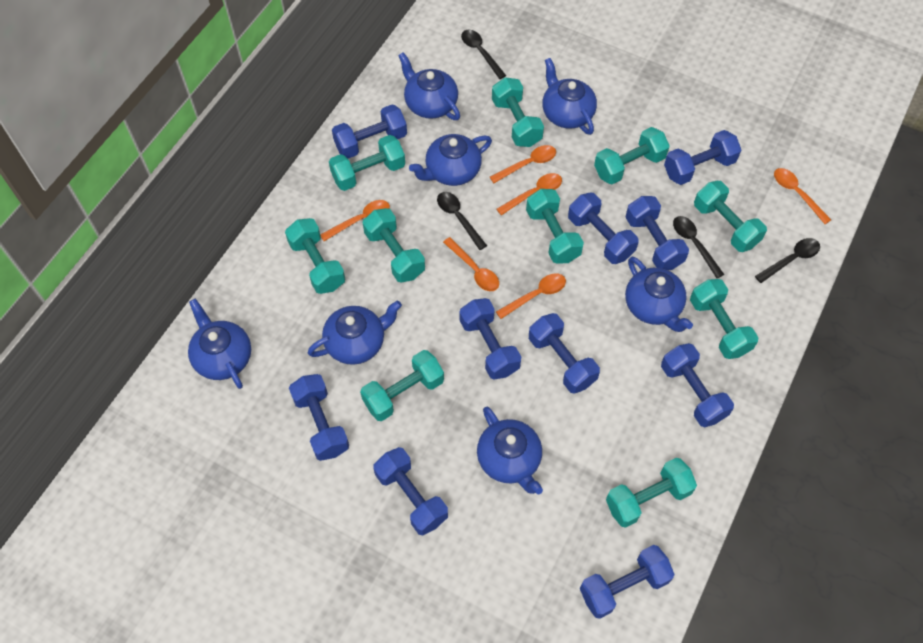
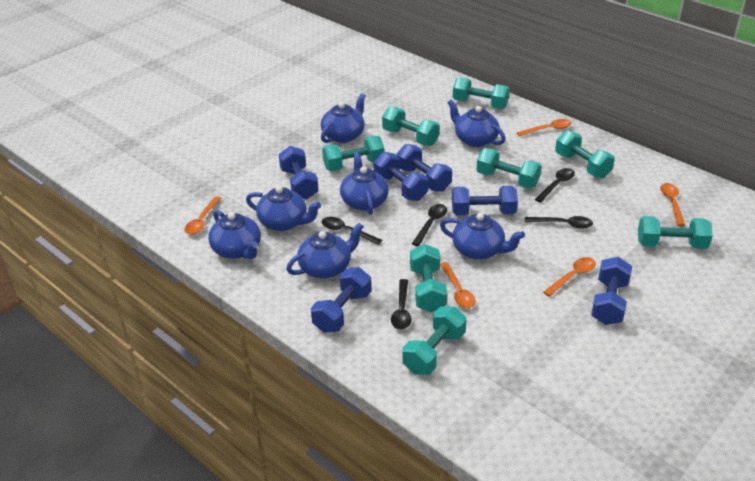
black spoon: [437,192,487,250] [461,30,506,79] [673,216,725,278] [755,238,820,283] = 4 -> [322,217,382,245] [391,279,412,330] [412,204,447,246] [525,216,593,229] [535,168,575,203] = 5
blue dumbbell: [289,374,349,461] [332,104,407,159] [373,447,448,535] [460,298,521,380] [529,313,600,394] [568,193,639,264] [580,545,675,619] [626,196,689,270] [661,343,734,427] [664,130,741,185] = 10 -> [279,146,319,199] [311,267,371,333] [373,152,429,201] [397,144,452,192] [452,186,518,215] [591,257,632,325] = 6
orange spoon: [320,200,390,241] [443,237,499,291] [490,145,556,183] [496,273,566,319] [497,173,562,215] [774,168,831,224] = 6 -> [185,196,221,235] [440,262,476,308] [517,119,572,136] [543,257,596,297] [660,183,685,226] = 5
turquoise dumbbell: [285,218,345,294] [329,135,405,191] [360,350,444,421] [363,208,425,283] [492,77,544,147] [526,189,584,264] [594,127,670,184] [606,458,697,528] [690,279,759,359] [694,181,767,252] = 10 -> [322,136,384,171] [382,106,439,146] [402,306,467,375] [410,244,447,312] [453,77,510,109] [476,148,541,188] [555,130,615,178] [638,216,713,249] = 8

